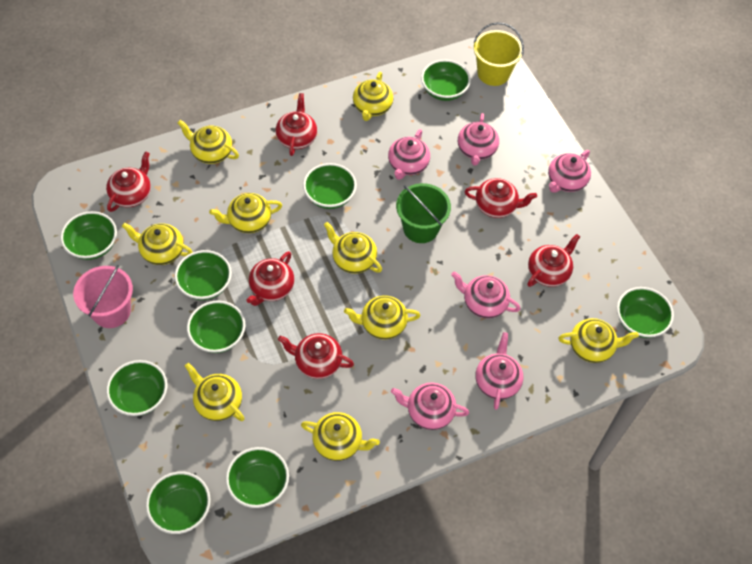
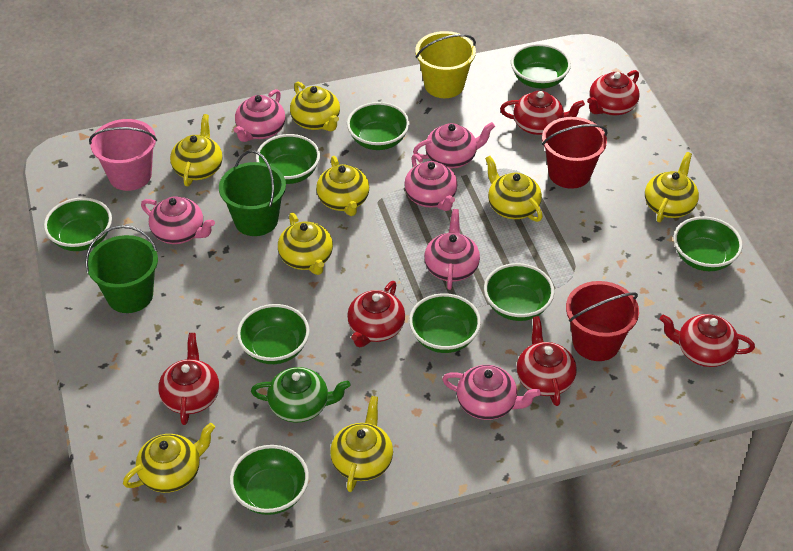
green bucket: [396,183,451,243] = 1 -> [85,225,158,313] [219,150,286,236] = 2
green teapot: none = 0 -> [251,367,351,423] = 1
red bucket: none = 0 -> [542,117,608,189] [566,281,639,361] = 2
yellow teapot: [122,223,192,265] [178,120,239,164] [185,363,245,421] [209,193,282,233] [301,412,380,461] [324,222,382,274] [344,295,421,340] [353,72,393,121] [558,318,639,363] = 9 -> [123,423,215,493] [170,114,223,186] [278,213,333,275] [290,82,340,131] [316,156,369,216] [330,396,393,492] [485,156,543,222] [645,152,699,222] = 8

